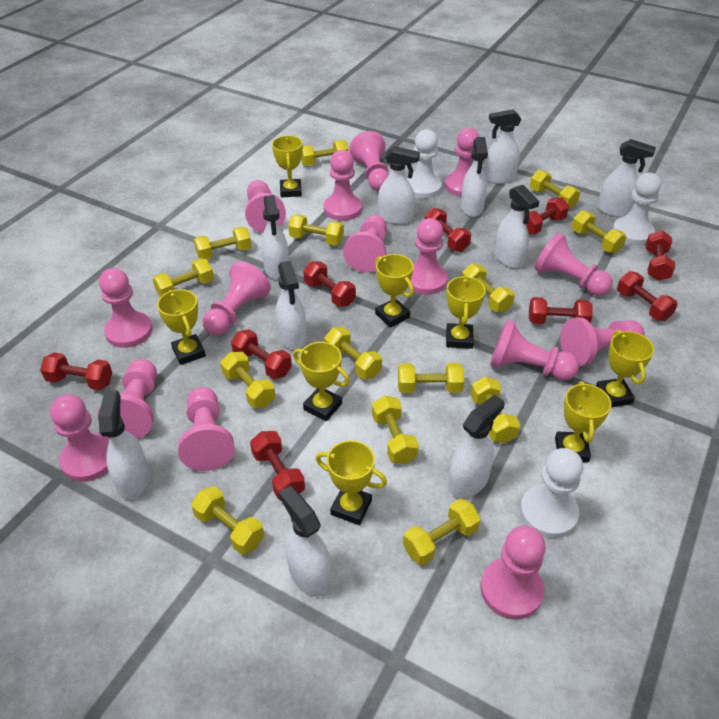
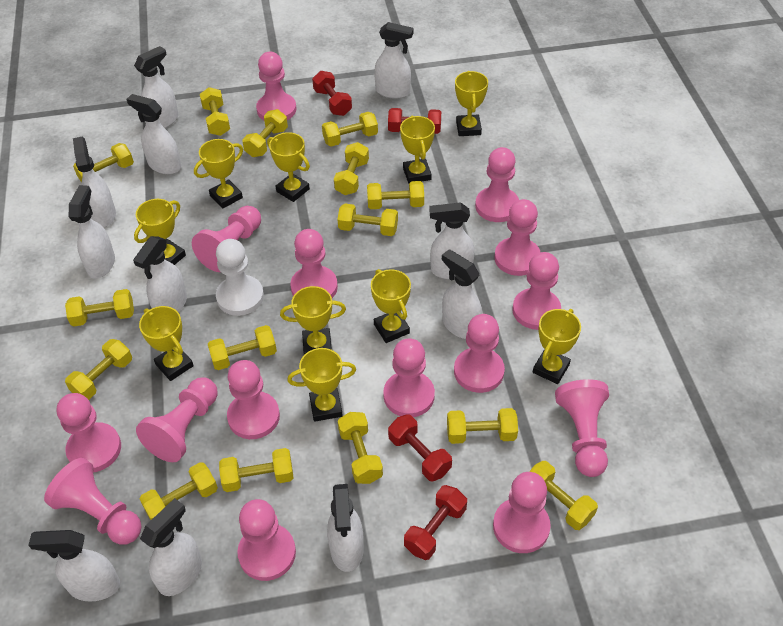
red dumbbell: [40,352,112,390] [231,329,292,379] [250,431,305,500] [303,261,356,307] [425,208,471,252] [524,197,569,234] [529,297,593,324] [617,271,678,321] [646,231,675,281] = 9 -> [312,71,352,116] [388,108,441,134] [388,414,452,481] [404,485,467,560] = 4
white pawn: [407,129,442,199] [520,448,583,538] [613,173,661,245] = 3 -> [216,239,264,316] = 1
white spray bottle: [98,390,149,500] [261,195,289,280] [276,261,307,350] [279,486,331,597] [378,146,420,224] [448,395,504,498] [461,137,488,217] [484,109,521,184] [495,185,540,269] [597,139,656,218] = 10 -> [29,530,120,602] [69,185,115,279] [73,137,116,227] [127,94,181,174] [133,236,187,312] [134,46,178,128] [140,498,202,596] [327,484,364,572] [374,22,414,99] [430,202,475,279] [442,249,482,339] = 11
yellow dumbbell: [152,258,214,297] [191,486,264,555] [194,226,251,259] [220,352,275,408] [288,214,344,245] [301,140,348,166] [324,327,382,379] [372,396,419,464] [398,363,464,393] [403,499,481,565] [462,264,515,313] [471,377,520,443] [530,170,580,209] [572,210,627,253] = 14 -> [65,289,134,327] [65,339,132,400] [73,143,134,183] [140,462,218,520] [200,87,230,136] [208,325,277,370] [219,448,293,492] [242,109,288,157] [322,112,378,147] [334,142,369,195] [337,204,398,236] [338,412,383,484] [367,181,424,209] [447,408,518,444] [529,461,598,530] = 15
yellow trophy: [157,289,206,365] [272,136,303,197] [293,342,350,421] [316,440,387,525] [375,254,414,328] [446,275,486,349] [555,381,612,462] [596,330,654,407] = 8 -> [134,199,186,265] [139,306,194,381] [194,139,243,209] [267,132,310,202] [280,286,346,355] [287,348,356,422] [371,269,411,343] [400,116,435,184] [455,71,488,136] [533,309,581,384] = 10

